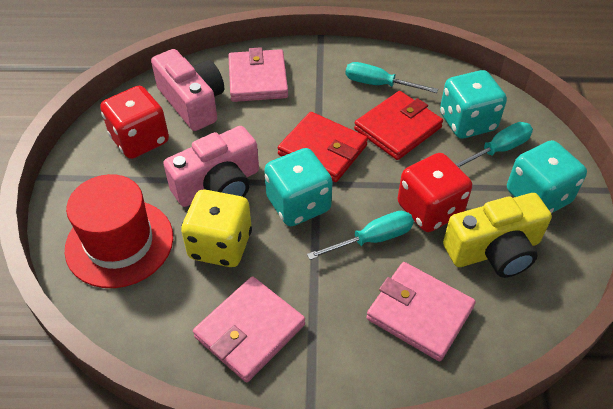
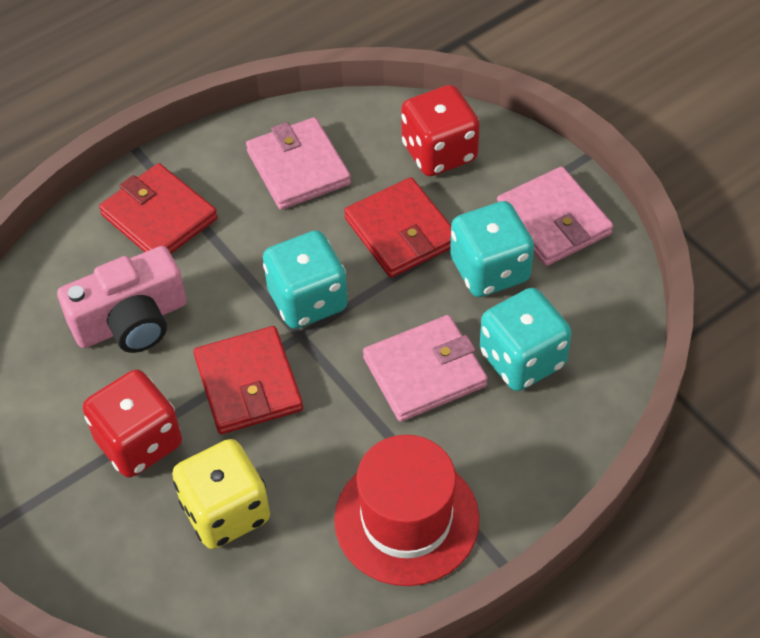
pink camera: [151,49,224,131] [163,126,259,207] = 2 -> [57,246,187,353] = 1
red wallet: [278,112,368,182] [354,91,443,160] = 2 -> [99,163,218,253] [194,326,303,434] [344,177,451,278] = 3
turquoise screwdriver: [307,211,414,260] [345,62,438,93] [455,122,533,168] = 3 -> none = 0
yellow camera: [443,193,552,278] = 1 -> none = 0

